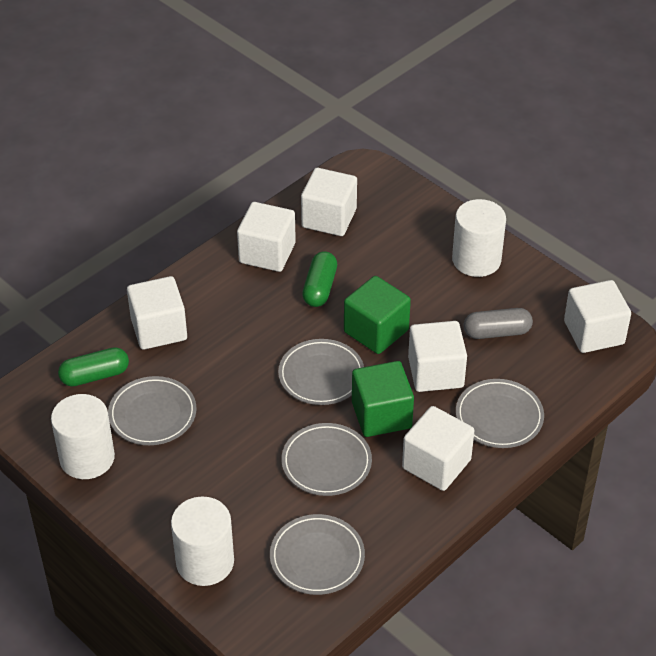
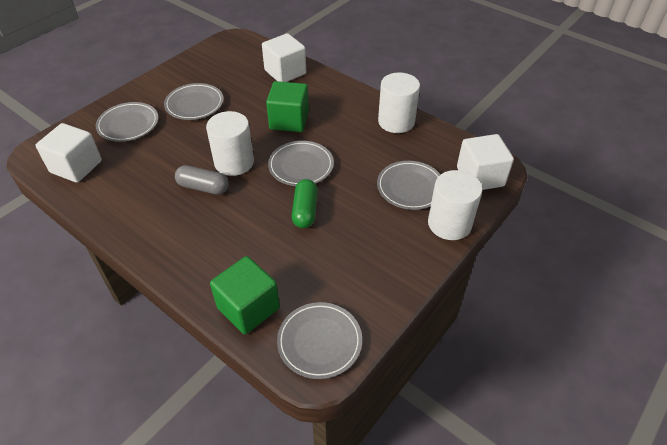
green capsule: [58,347,129,387] [302,251,337,307] = 2 -> [292,179,318,228] = 1
white cube: [127,276,187,350] [237,202,296,272] [301,168,357,236] [402,406,474,491] [408,321,467,392] [564,280,631,353] = 6 -> [35,123,102,183] [262,33,306,82] [457,134,514,190] = 3

